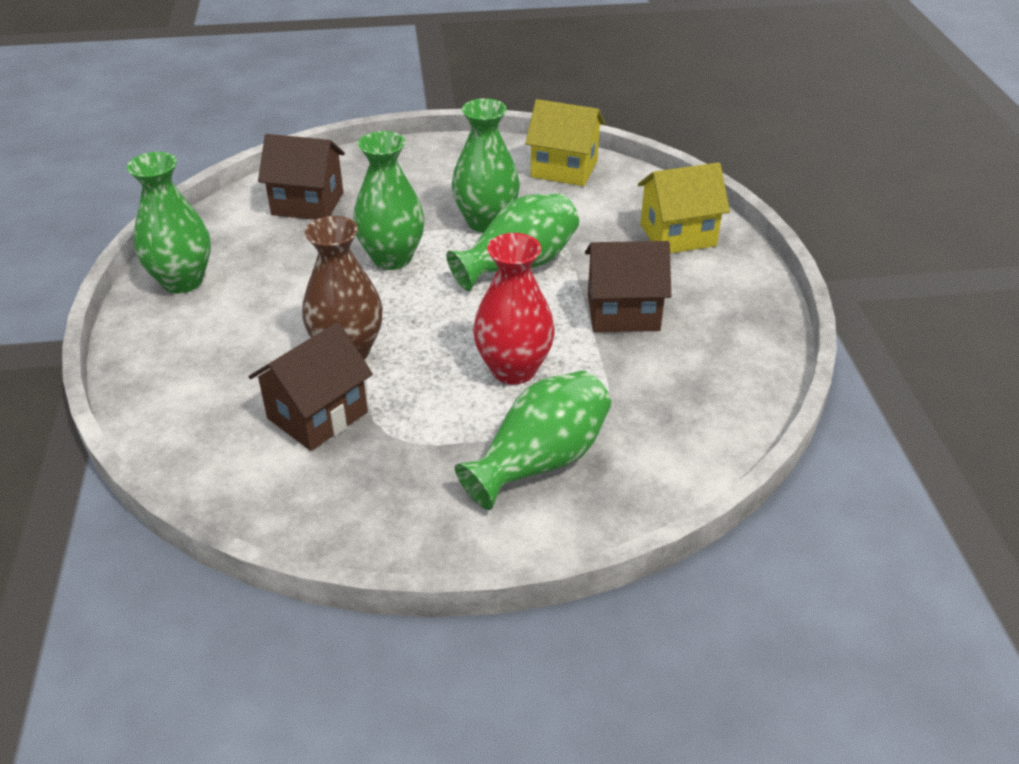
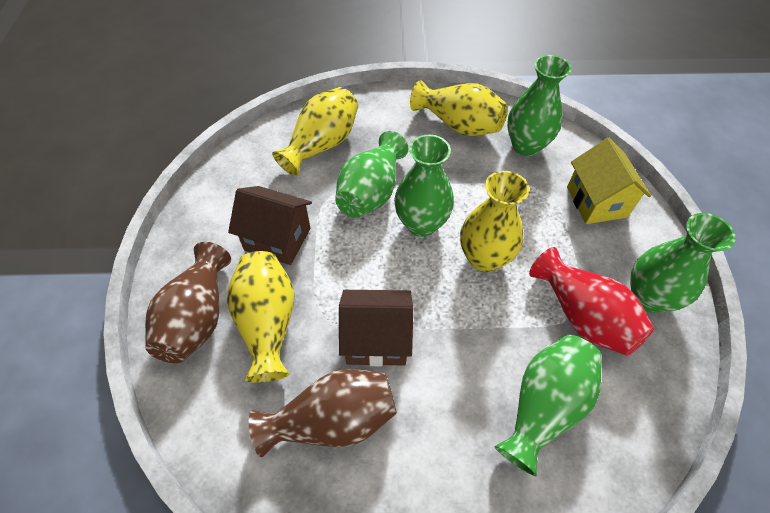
brown house: [249,322,373,451] [258,134,345,220] [585,241,671,332] = 3 -> [228,186,312,265] [339,290,413,366] = 2
brown vase: [302,216,383,359] = 1 -> [145,242,231,363] [249,369,397,457] = 2
yellow house: [525,99,605,186] [638,162,730,253] = 2 -> [567,138,651,224] = 1
yellow vase: none = 0 -> [227,251,295,383] [272,87,358,176] [410,80,508,136] [460,171,529,272] = 4

